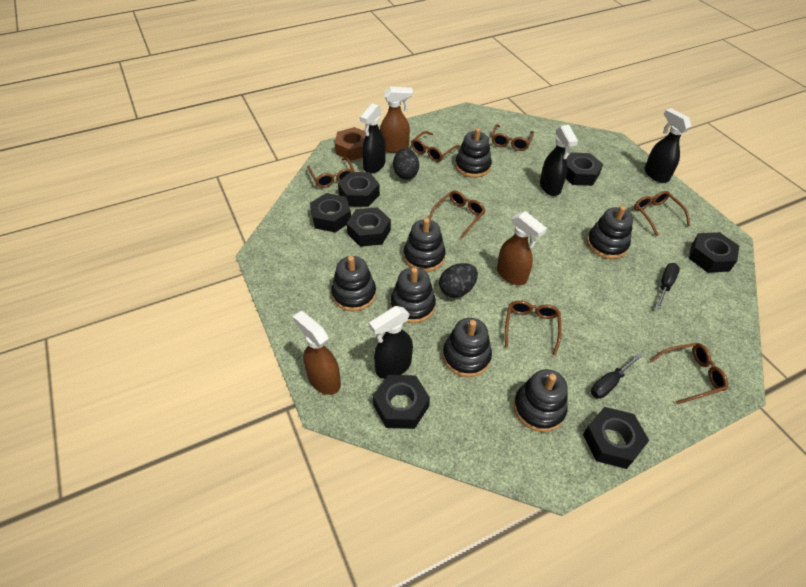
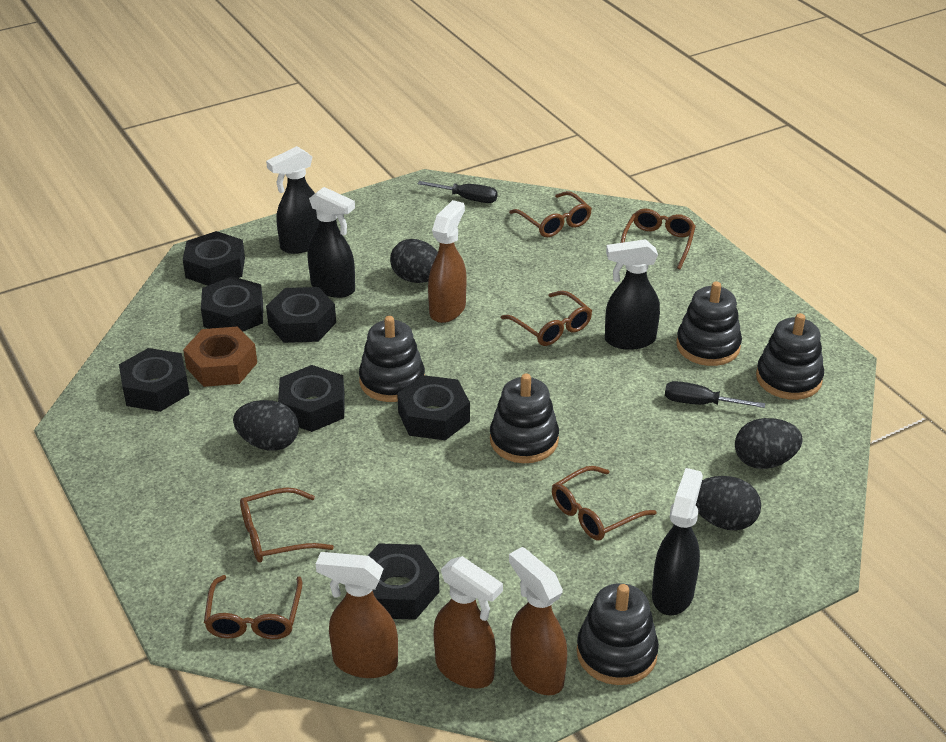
black egg: [393,148,419,179] [439,263,478,298] = 2 -> [233,400,299,451] [390,239,438,283] [696,476,761,530] [735,418,803,469] = 4
black stacking toy: [331,256,376,312] [390,267,436,323] [404,218,446,272] [443,318,492,377] [455,128,492,178] [514,369,568,432] [587,206,633,259] = 7 -> [359,316,425,402] [490,374,559,463] [577,583,659,685] [676,281,742,366] [756,313,824,400] = 5
brown glasses: [307,157,355,188] [411,131,461,162] [428,191,485,239] [492,124,534,151] [505,300,562,356] [634,191,690,236] [650,343,728,404] = 7 -> [204,575,302,639] [240,487,334,563] [501,291,592,346] [509,191,592,237] [552,466,657,540] [621,209,696,269] = 6
brown spray bottle: [293,311,341,395] [380,87,413,153] [497,211,547,285] = 3 -> [316,552,398,678] [428,200,467,323] [433,556,503,688] [509,547,567,695] = 4

